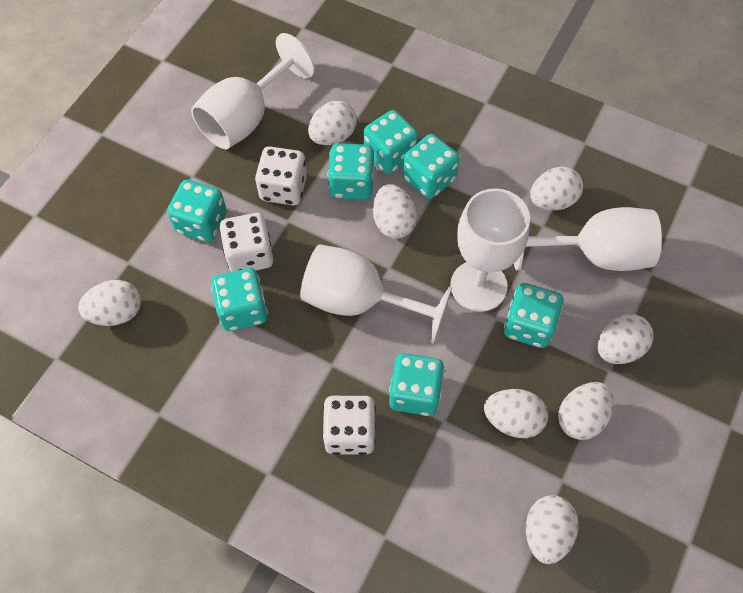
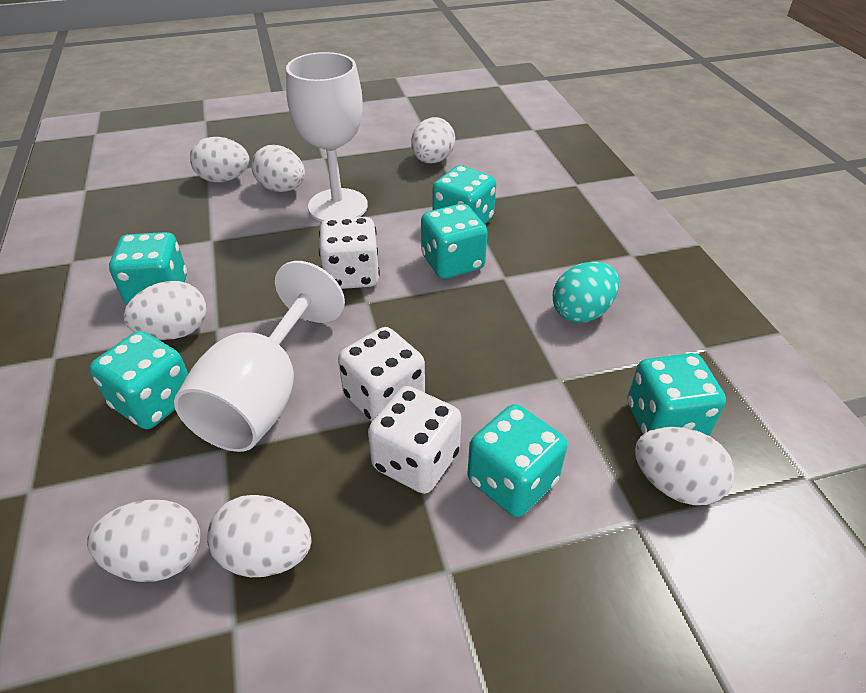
turquoise dice: [167,180,227,242] [211,268,268,331] [328,143,375,200] [363,110,418,174] [389,353,445,416] [403,134,460,199] [504,283,563,348] = 7 -> [89,331,188,429] [109,232,187,305] [421,204,488,279] [432,165,496,224] [467,404,567,517] [627,353,726,436] = 6
turquoise egg: none = 0 -> [553,261,619,323] = 1
white egg: [78,280,141,326] [308,101,357,145] [373,184,417,239] [484,389,548,438] [526,495,579,564] [530,166,584,211] [558,382,614,440] [597,314,654,364] = 8 -> [87,500,201,582] [124,281,207,340] [190,137,250,183] [207,495,312,577] [251,145,305,192] [411,117,455,163] [635,427,735,505] = 7
white goblet: [191,33,315,149] [300,244,452,344] [450,189,530,312] [514,207,662,271] = 4 -> [174,261,345,452] [286,52,368,222] = 2

